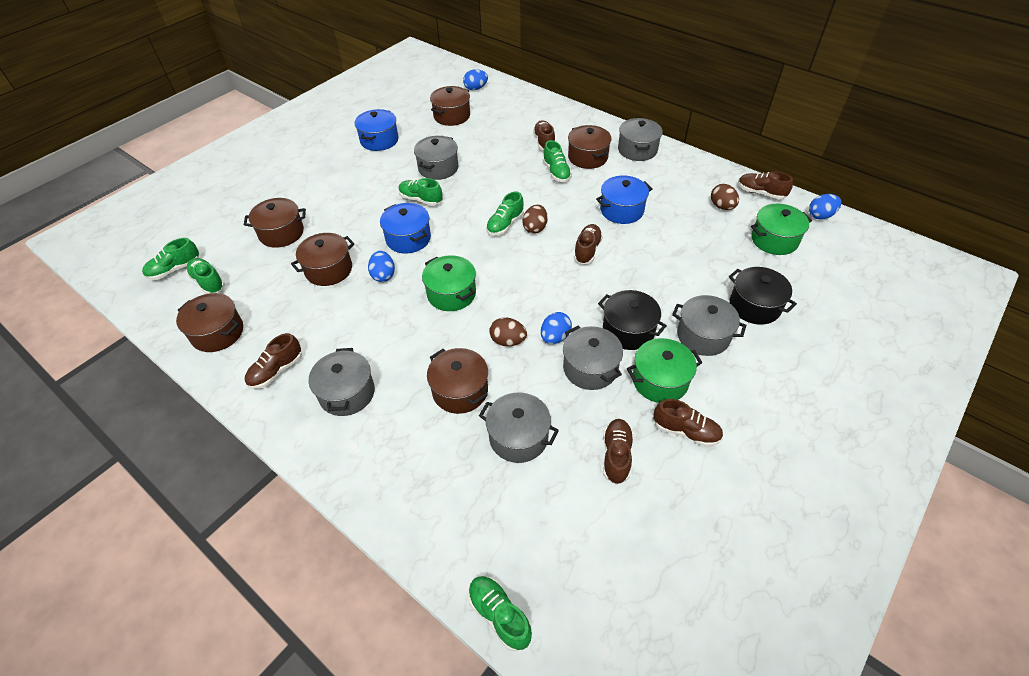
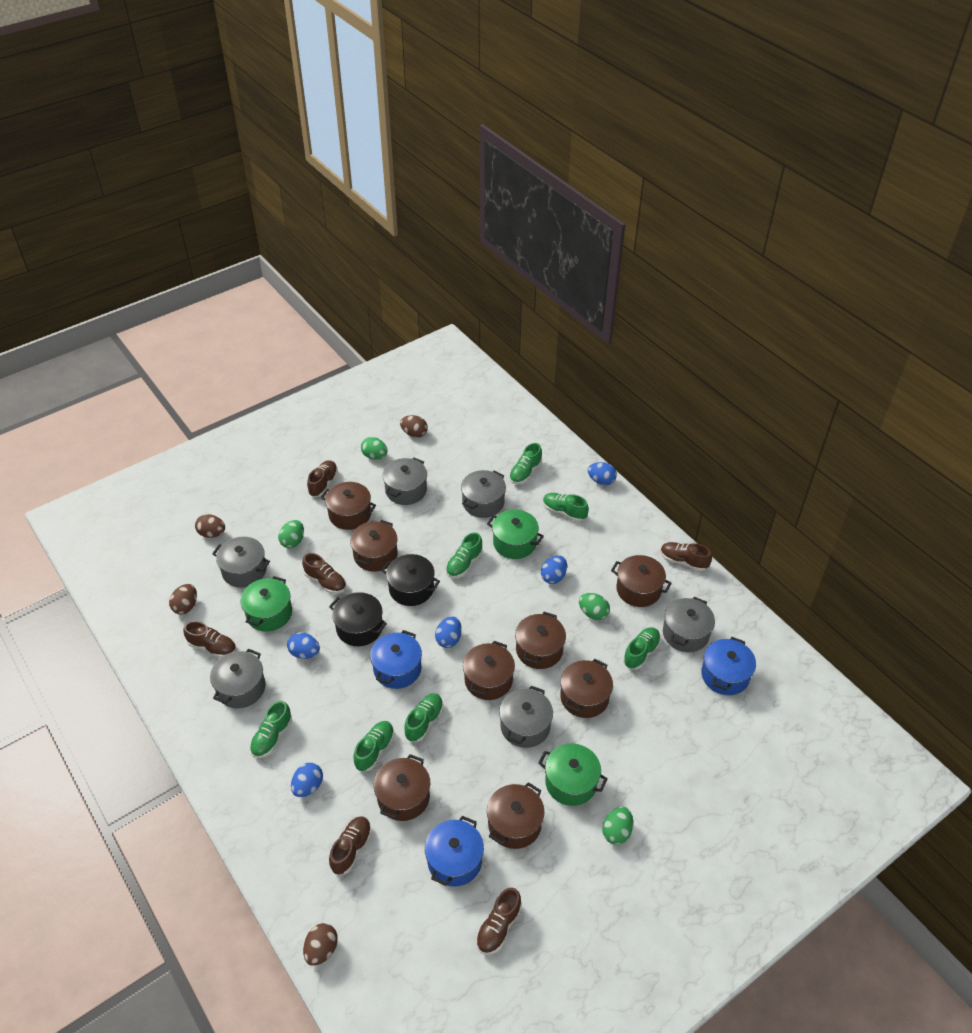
blue egg: [368,251,395,282] [463,69,488,90] [541,312,572,344] [809,194,841,220] = 4 -> [287,632,320,659] [291,763,323,797] [435,616,462,648] [541,555,567,584] [588,462,617,485] = 5
brown egg: [489,317,527,346] [522,205,548,234] [711,184,739,210] = 3 -> [169,584,197,615] [195,514,225,538] [303,923,338,966] [400,415,428,437] = 4
brown pot: [176,293,243,352] [244,198,306,248] [291,233,355,286] [427,348,488,414] [430,86,470,126] [568,125,612,169] = 6 -> [321,482,376,530] [350,520,398,572] [374,754,430,821] [463,641,515,700] [487,782,544,849] [515,612,566,669] [560,659,613,718] [611,555,671,607] = 8
green egg: none = 0 -> [278,520,304,548] [361,437,388,459] [579,593,610,620] [602,807,633,845] = 4
green shoe: [142,238,199,280] [186,258,225,294] [399,178,443,206] [468,576,532,651] [486,191,524,235] [543,140,572,182] = 6 -> [250,701,292,758] [353,721,394,771] [404,693,443,742] [446,532,483,578] [509,443,542,484] [543,493,589,522] [623,627,661,670] = 7

